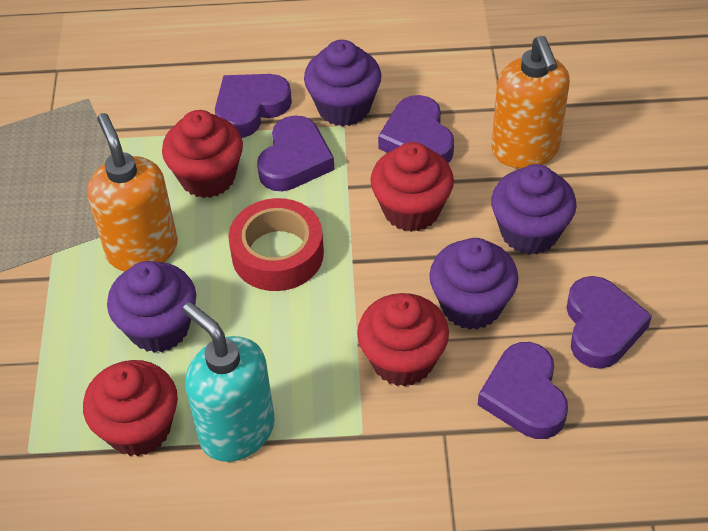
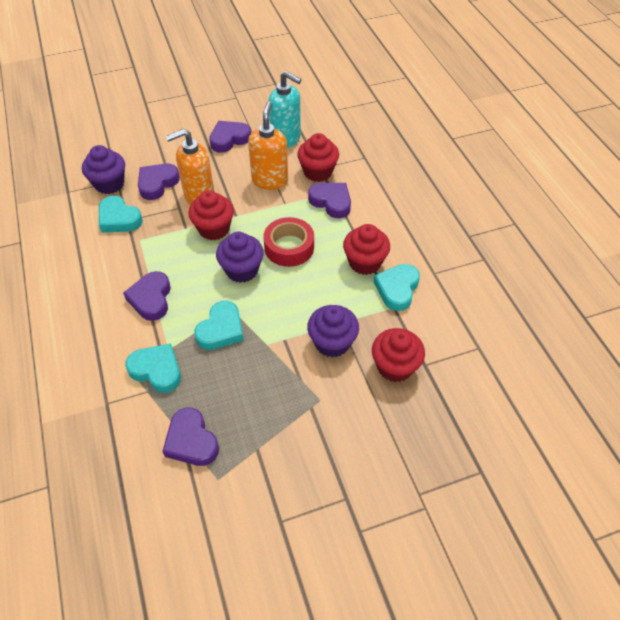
purple cupcake: [107,261,196,353] [304,40,382,126] [429,238,519,330] [491,164,576,255] = 4 -> [82,145,125,194] [216,232,264,283] [307,305,359,357] = 3
turquoise heart: none = 0 -> [99,196,143,233] [125,343,181,393] [194,301,244,350] [373,264,420,311] = 4

